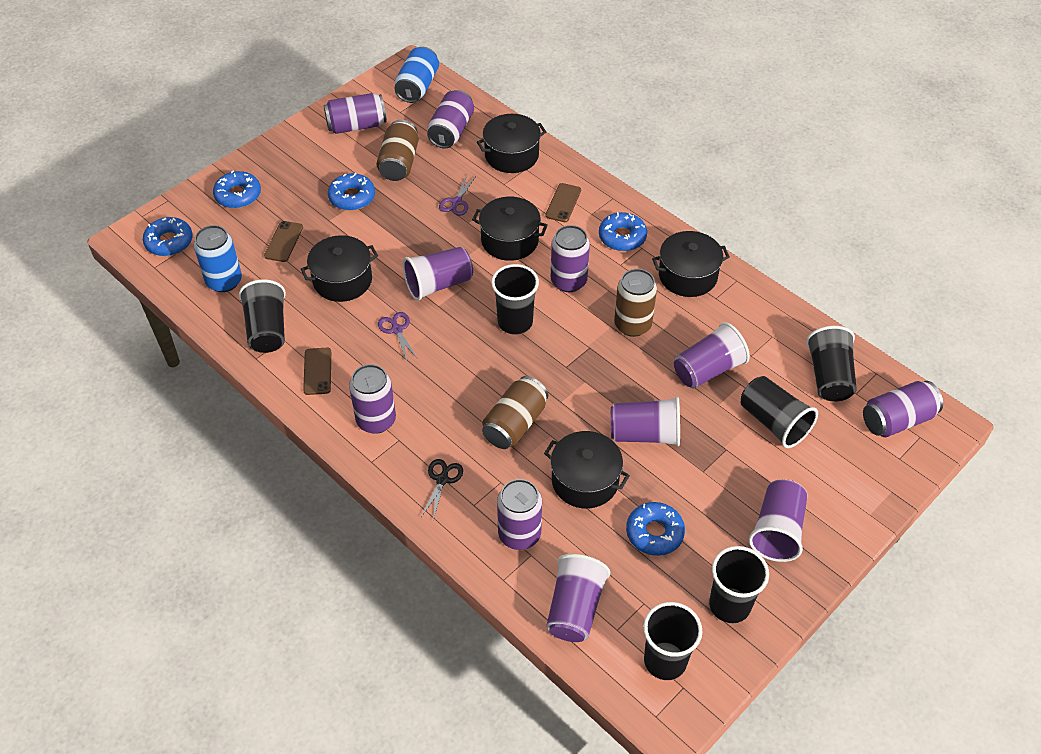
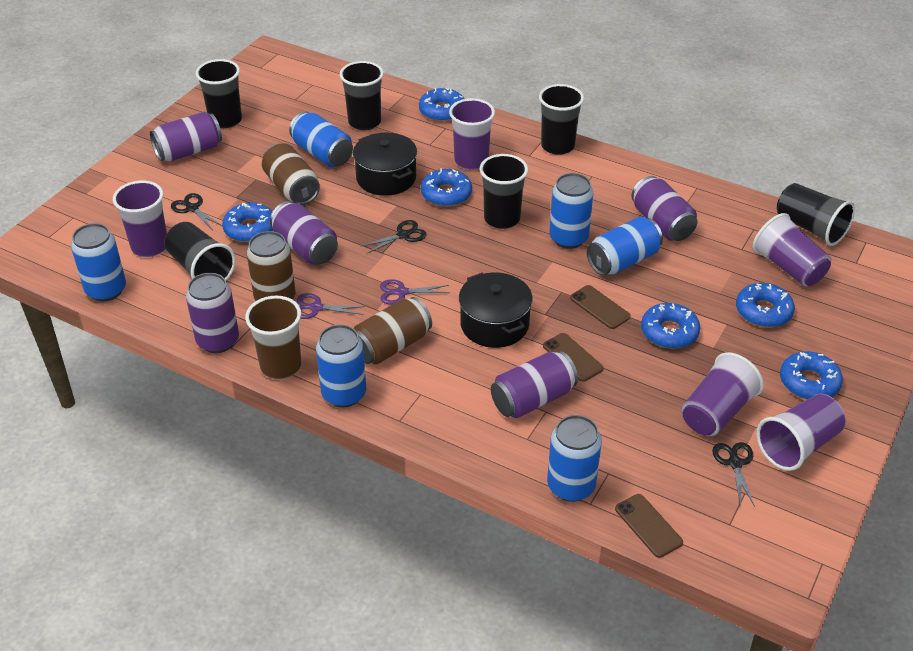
black pot: [301,235,378,302] [472,197,548,261] [477,114,546,173] [544,431,630,508] [652,231,730,297] = 5 -> [353,132,417,196] [459,272,533,348] = 2
black scissors: [421,459,463,520] = 1 -> [171,193,222,229] [362,220,427,253] [712,442,755,507] = 3
blue can: [194,225,242,292] [394,47,439,103] = 2 -> [71,223,126,301] [289,112,353,167] [316,324,366,407] [547,415,602,502] [549,173,593,249] [587,217,663,276] = 6
blue donut: [143,217,193,256] [213,170,261,208] [328,173,375,211] [599,212,647,251] [626,502,685,556] = 5 -> [222,203,273,242] [419,88,464,122] [421,168,472,207] [641,303,700,349] [736,283,795,327] [780,351,843,399] = 6
brown cup: none = 0 -> [245,296,301,379] = 1
purple can: [324,93,387,134] [349,364,396,434] [427,90,474,148] [497,479,542,550] [551,225,590,292] [863,381,943,437] = 6 -> [150,112,222,161] [186,273,239,353] [270,201,338,264] [491,351,578,418] [631,176,697,241] = 5

